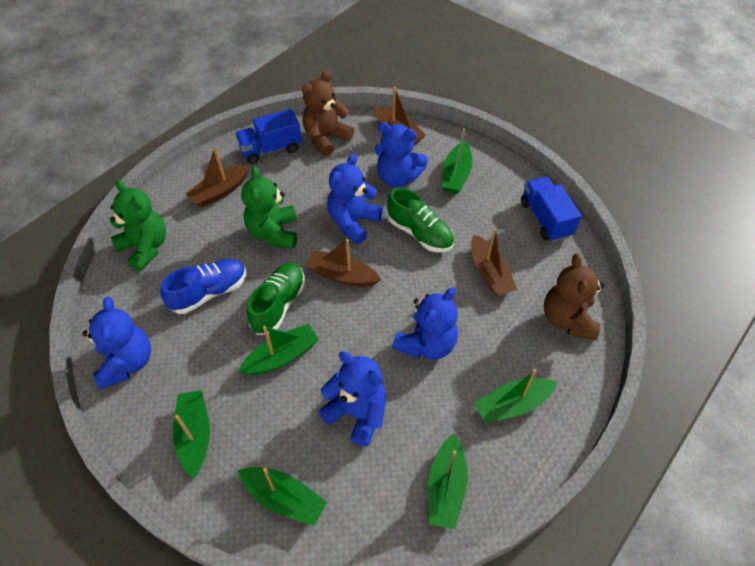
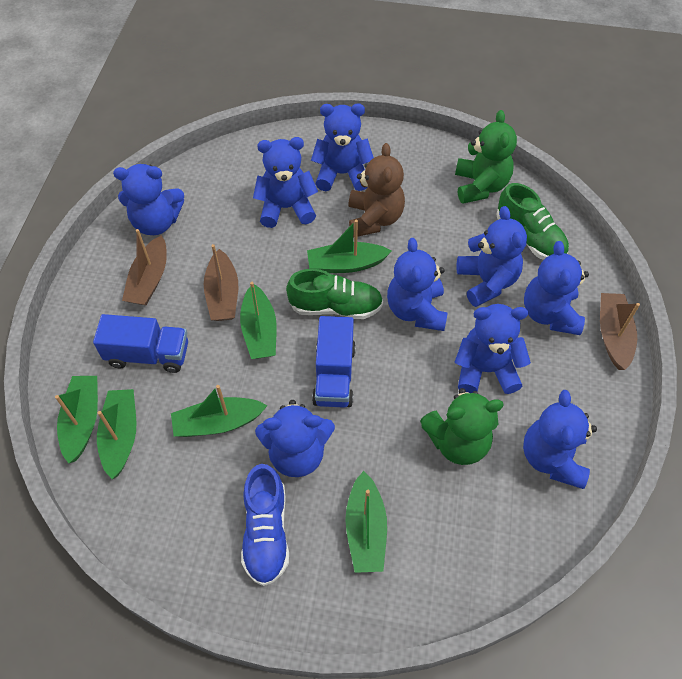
blue teddy bear: [82,297,151,389] [318,351,386,447] [327,153,383,244] [375,122,428,187] [392,287,458,360] = 5 -> [113,164,184,235] [253,137,318,228] [255,400,335,477] [311,104,374,191] [387,238,448,331] [455,304,531,394] [457,206,527,307] [523,390,597,489] [524,241,589,335] = 9
brown boat: [185,146,250,207] [305,239,381,287] [374,87,426,145] [471,228,517,296] = 4 -> [122,229,167,305] [204,244,238,321] [600,293,640,370] = 3
brown teddy bear: [302,71,354,157] [544,254,605,340] = 2 -> [348,143,405,237] = 1

